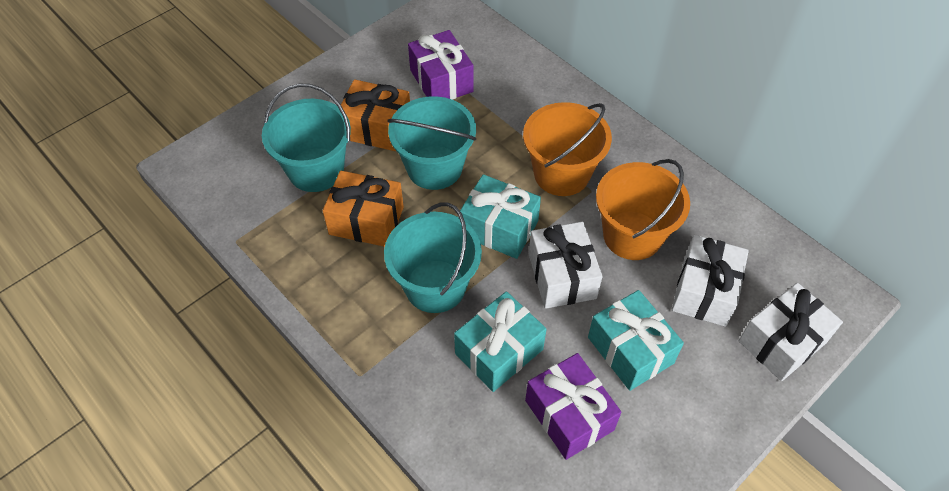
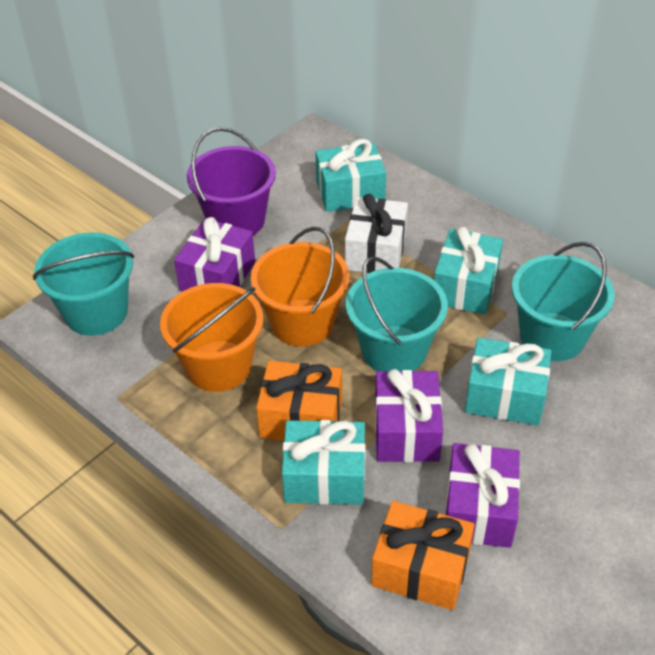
purple bucket: none = 0 -> [187,127,276,235] = 1
purple gift: [408,30,474,100] [525,353,621,460] = 2 -> [174,217,255,292] [375,369,443,462] [446,443,520,548] = 3
turquoise gift: [454,291,546,392] [460,174,541,259] [588,290,684,391] = 3 -> [282,420,366,505] [315,139,386,212] [434,227,503,315] [465,338,551,426] = 4
white gift: [529,222,602,309] [672,235,749,327] [739,283,843,381] = 3 -> [345,194,408,273] = 1

